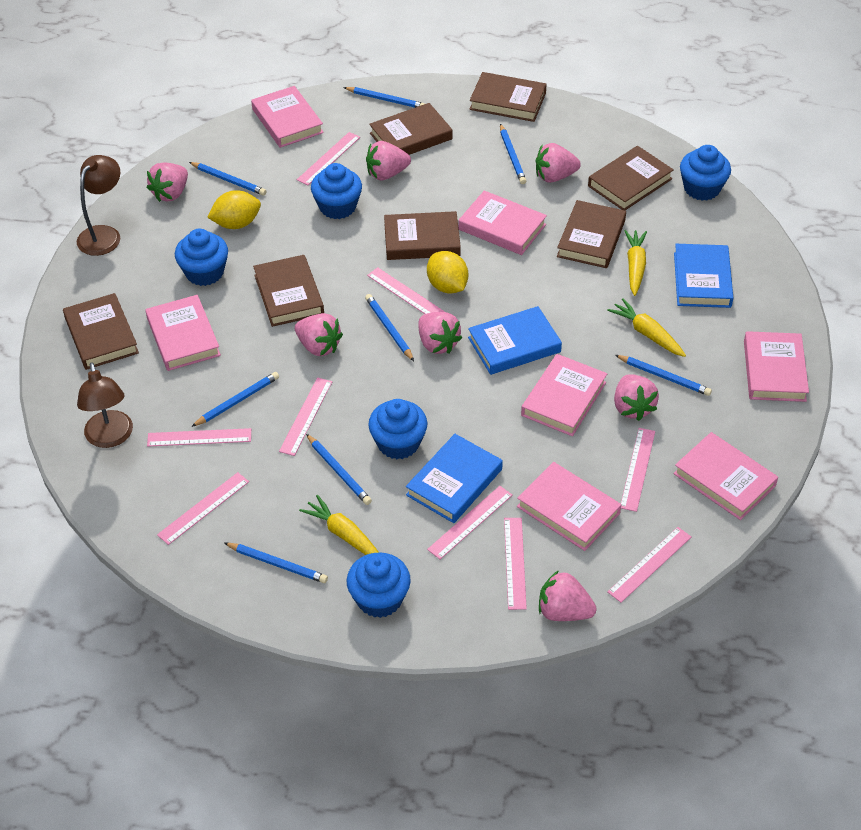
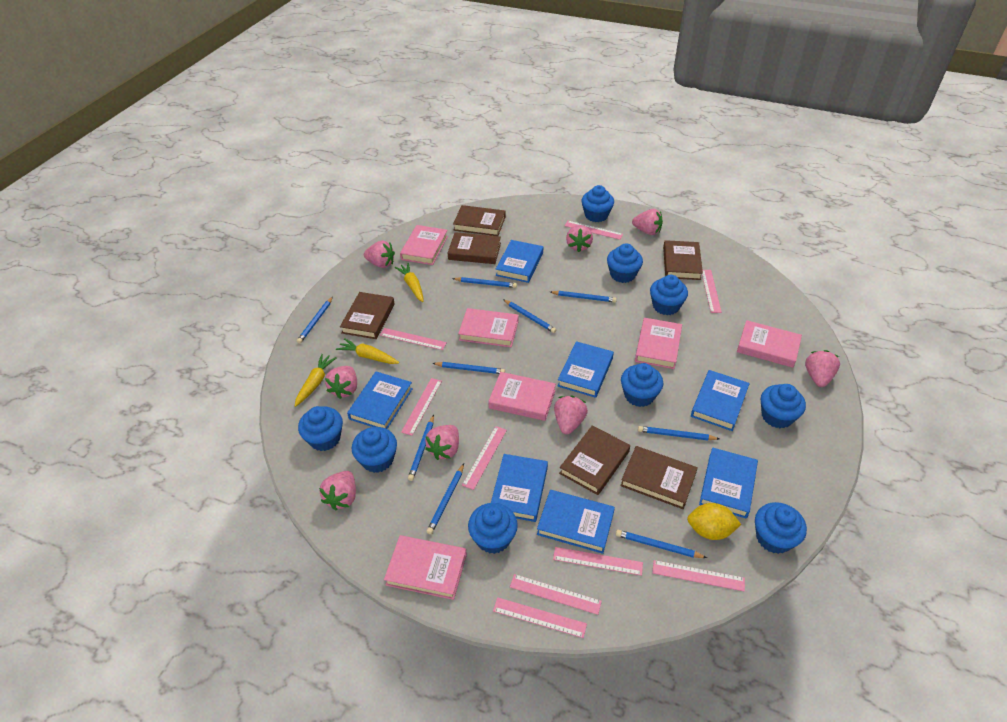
blue book: [406,434,503,523] [468,306,562,375] [674,244,733,308] = 3 -> [347,372,413,429] [491,454,548,522] [496,240,543,283] [537,490,615,554] [557,341,614,398] [691,370,750,431] [699,447,758,518] = 7
blue cupcake: [175,229,228,286] [311,163,362,219] [347,552,411,618] [368,399,427,459] [680,145,731,201] = 5 -> [298,406,343,451] [352,427,397,473] [468,503,518,554] [582,185,614,222] [607,243,643,283] [621,363,663,407] [650,275,688,315] [755,502,807,554] [761,384,806,428] = 9
blue pencil: [189,162,266,196] [191,372,279,427] [224,543,328,583] [306,434,372,505] [343,87,425,108] [365,294,414,361] [500,124,526,184] [615,355,712,396] = 8 -> [297,297,333,344] [408,415,434,481] [426,464,464,534] [433,362,505,374] [452,277,517,288] [504,300,556,333] [550,291,617,302] [616,530,707,558] [638,426,719,440] = 9
brown book: [63,293,139,370] [253,255,324,327] [369,103,452,155] [384,211,461,260] [469,72,547,122] [557,200,626,268] [588,146,674,210] = 7 -> [340,292,395,339] [448,232,501,264] [453,205,505,236] [559,425,630,495] [620,446,698,509] [663,240,703,280] = 6
brown lamp: [77,155,120,256] [77,362,133,448] = 2 -> none = 0
pink book: [145,295,221,371] [251,86,324,148] [459,190,547,255] [517,462,621,551] [521,354,607,436] [673,432,778,520] [744,331,809,402] = 7 -> [384,535,467,600] [400,225,448,265] [458,308,519,347] [488,372,556,421] [635,318,682,369] [737,320,802,368] = 6
pink strawberry: [147,163,188,202] [295,313,343,356] [366,141,411,181] [418,312,462,354] [536,143,581,183] [539,570,597,621] [614,374,659,421] = 7 -> [319,471,356,510] [325,366,357,399] [364,241,395,268] [425,425,459,460] [554,396,588,435] [566,225,593,252] [632,209,663,235] [805,350,840,387] = 8
yellow lemon: [207,190,261,229] [427,251,468,294] = 2 -> [687,503,741,540] = 1

